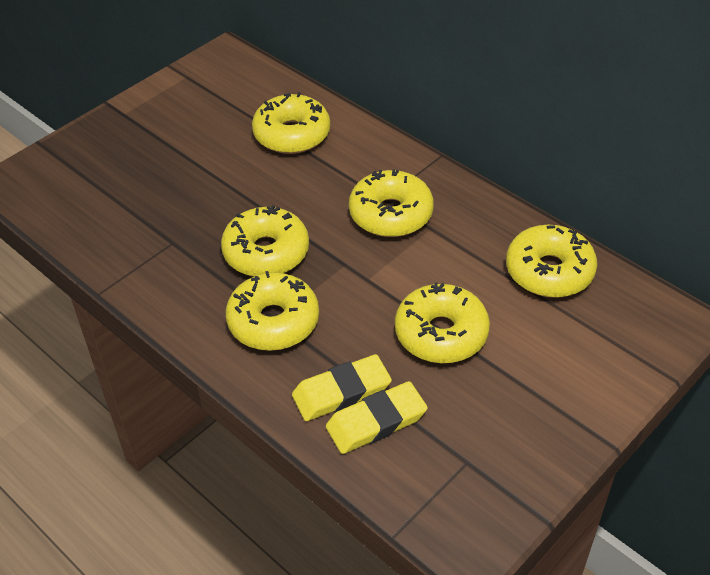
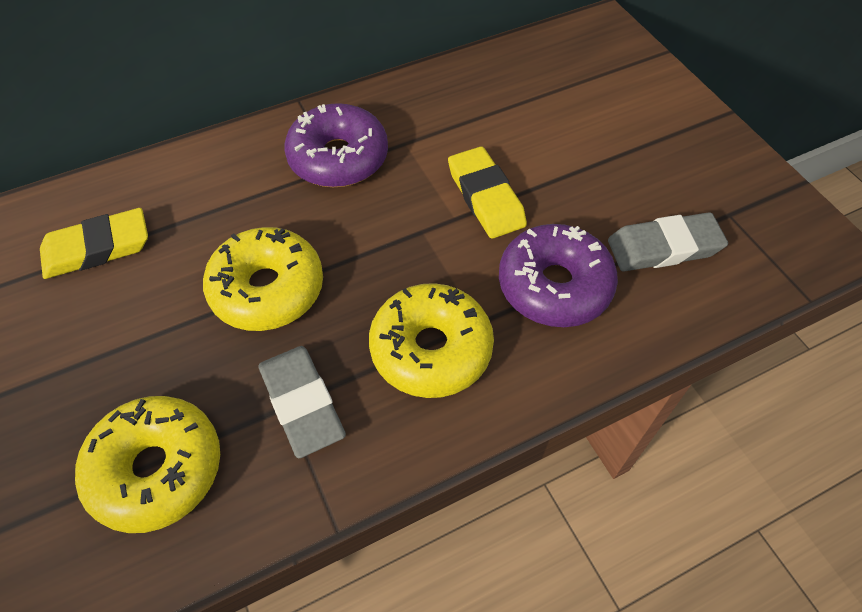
grey eraser: none = 0 -> [258,346,346,458] [608,212,728,271] = 2
purple donut: none = 0 -> [284,103,388,187] [499,224,618,327] = 2
yellow donut: [221,205,309,277] [226,271,319,351] [252,92,330,154] [349,169,434,237] [395,283,490,363] [506,225,597,298] = 6 -> [75,396,220,533] [203,227,323,331] [369,283,494,398] = 3

